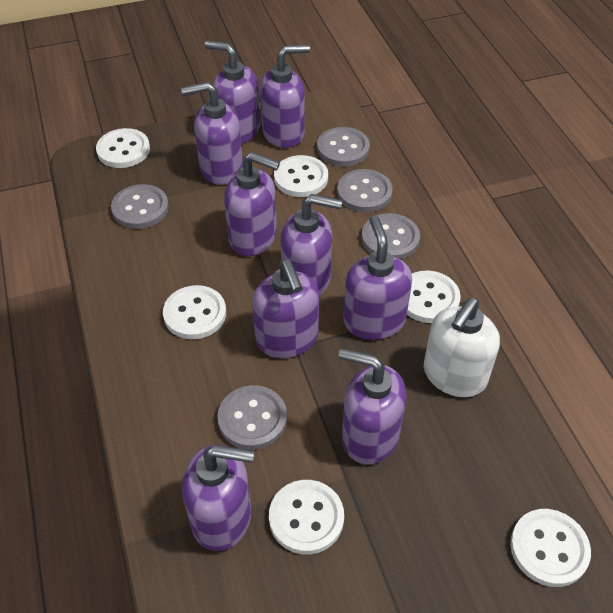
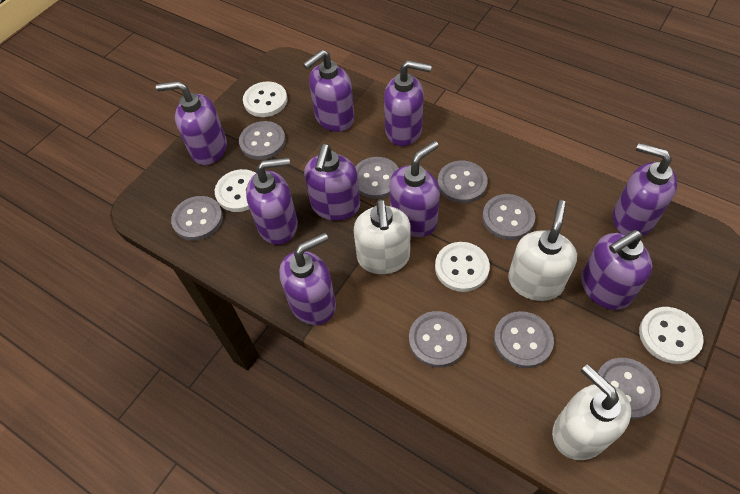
grey button: [111,184,169,229] [217,385,287,450] [317,127,370,166] [337,169,393,212] [362,213,420,259] = 5 -> [171,196,223,241] [239,121,286,160] [355,157,399,199] [409,311,467,368] [438,160,488,203] [482,194,535,240] [494,311,554,368] [597,358,660,420] = 8
white button: [96,128,150,168] [163,285,226,339] [269,480,344,555] [274,155,328,197] [407,271,461,323] [510,509,591,587] = 6 -> [215,169,256,212] [243,81,287,117] [435,242,490,292] [639,307,703,364] = 4
white soap dispenser: [424,297,500,397] = 1 -> [354,199,411,274] [508,200,577,301] [552,364,631,460] = 3

